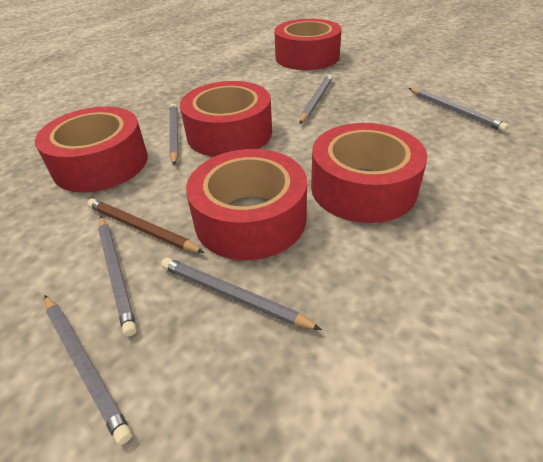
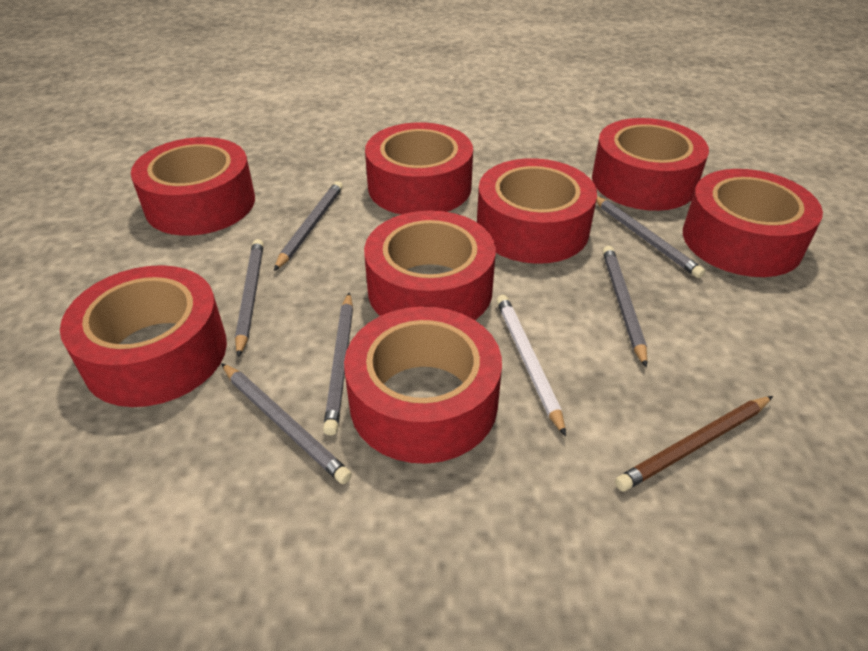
red tape: [35,106,148,192] [180,81,272,157] [186,149,307,260] [274,19,342,70] [311,123,428,223] = 5 -> [60,265,227,407] [131,137,255,236] [344,306,502,464] [364,210,496,320] [365,122,473,215] [477,158,597,264] [592,118,709,211] [683,169,823,277] = 8
white pencil: none = 0 -> [496,295,566,436] = 1

